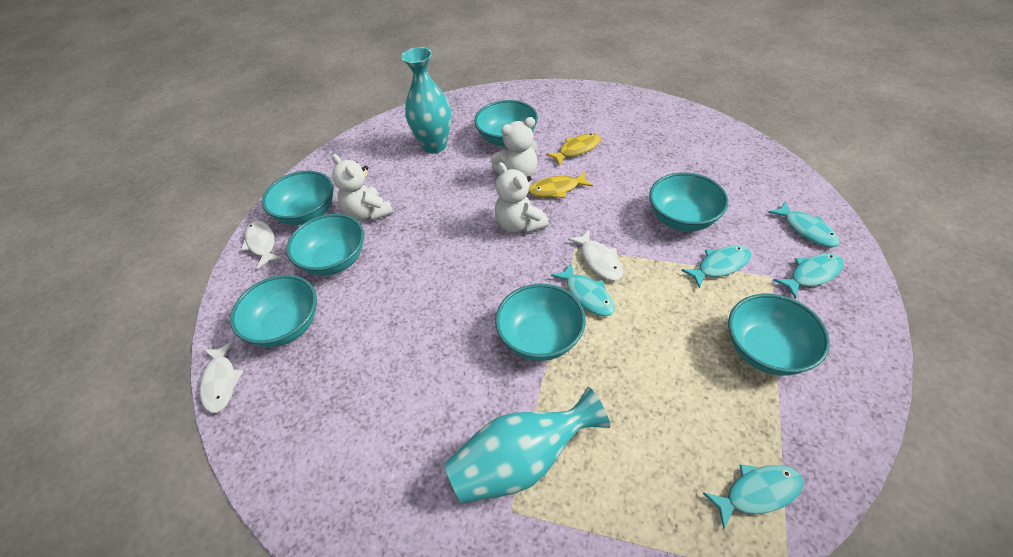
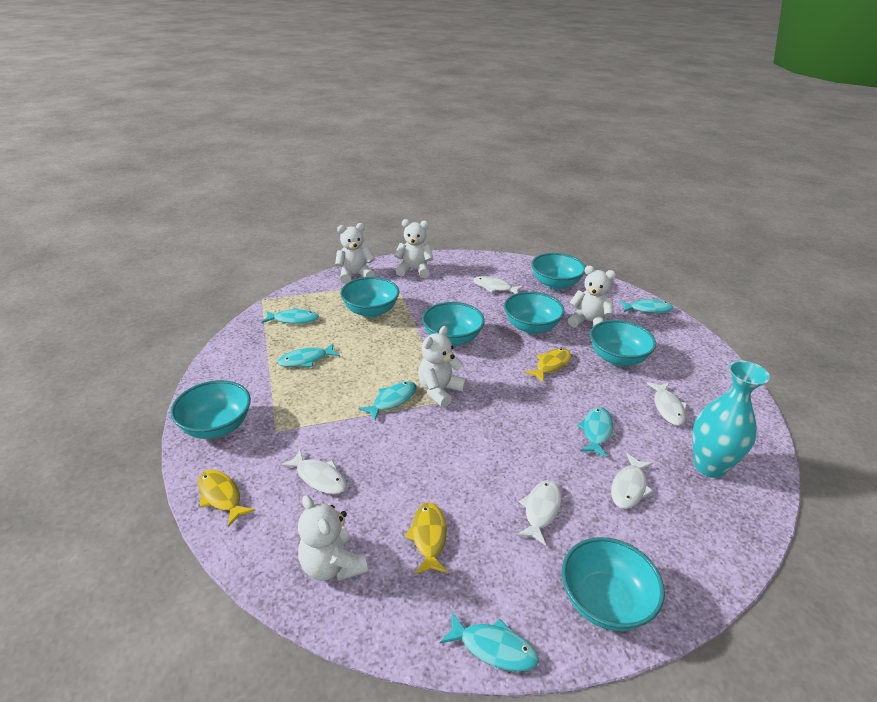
turquoise fish: [551,262,615,316] [681,246,751,289] [703,465,803,530] [768,201,840,247] [774,253,844,299] = 5 -> [262,308,319,324] [277,343,340,367] [359,381,417,420] [439,612,539,671] [577,407,613,457] [619,298,674,313] = 6
turquoise vase: [401,47,451,153] [444,387,610,503] = 2 -> [693,361,770,478] = 1
white fish: [200,341,243,413] [241,221,282,269] [568,229,623,281] = 3 -> [280,450,347,494] [473,276,524,294] [516,480,561,546] [611,453,653,509] [647,382,687,426] = 5
white teddy bear: [332,154,393,221] [491,117,538,177] [495,162,549,233] = 3 -> [298,495,368,581] [335,223,375,284] [394,219,433,278] [418,326,467,408] [568,266,616,327] = 5
yellow fish: [528,171,593,198] [546,133,601,166] = 2 -> [198,470,256,527] [405,502,448,574] [525,348,571,382] = 3

